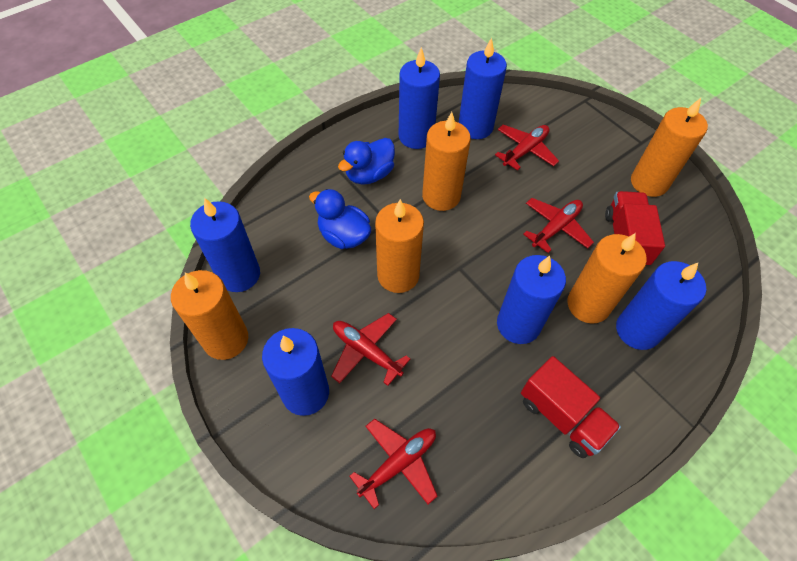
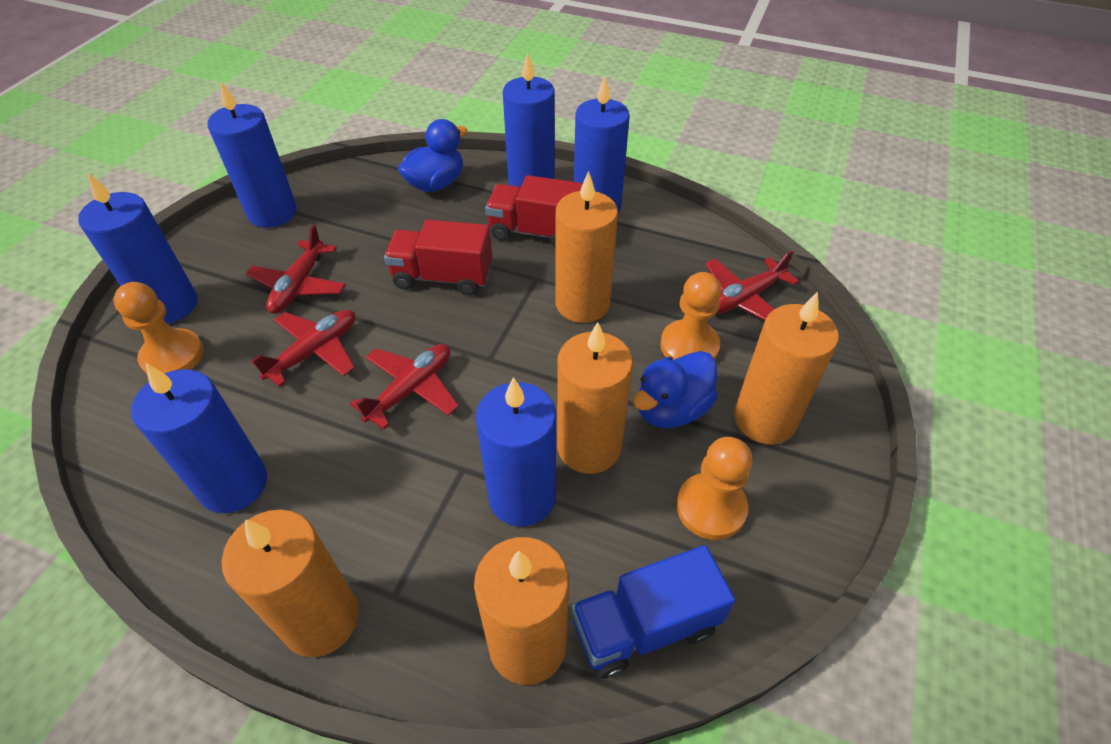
blue truck: none = 0 -> [571,545,735,678] = 1
orange pawn: none = 0 -> [113,282,204,374] [660,272,721,360] [676,437,753,540] = 3

